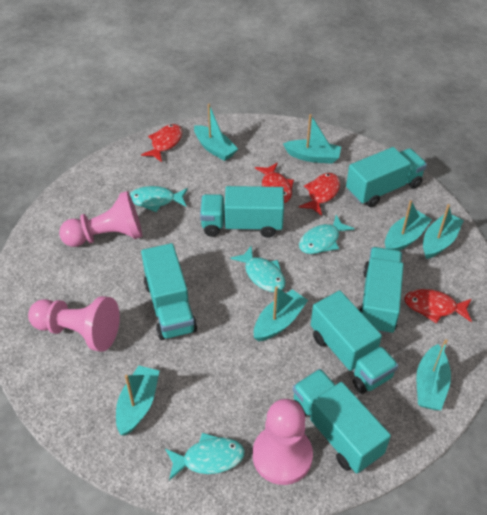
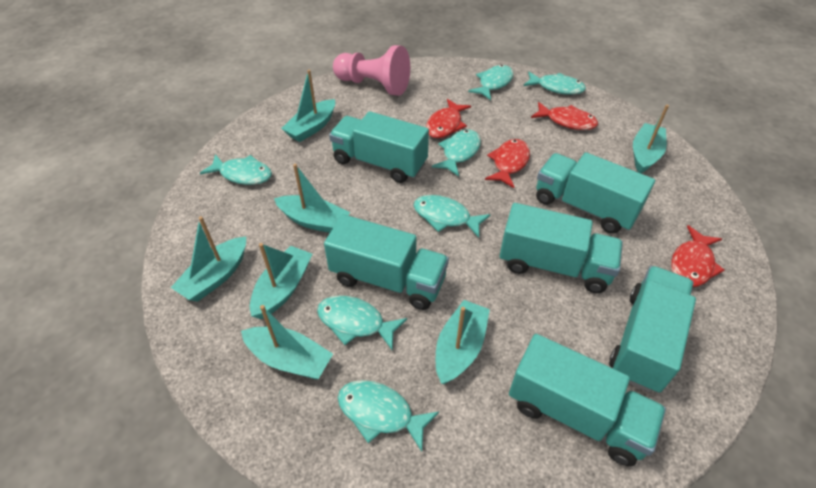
pink pawn: [28,296,120,352] [59,191,142,247] [253,399,313,485] = 3 -> [333,45,410,96] = 1
turquoise fish: [130,186,188,212] [165,433,245,481] [230,246,286,292] [299,215,355,254] = 4 -> [200,154,272,185] [317,295,407,350] [338,380,439,452] [414,195,491,238] [432,129,481,176] [468,65,514,100] [523,72,586,95] = 7

